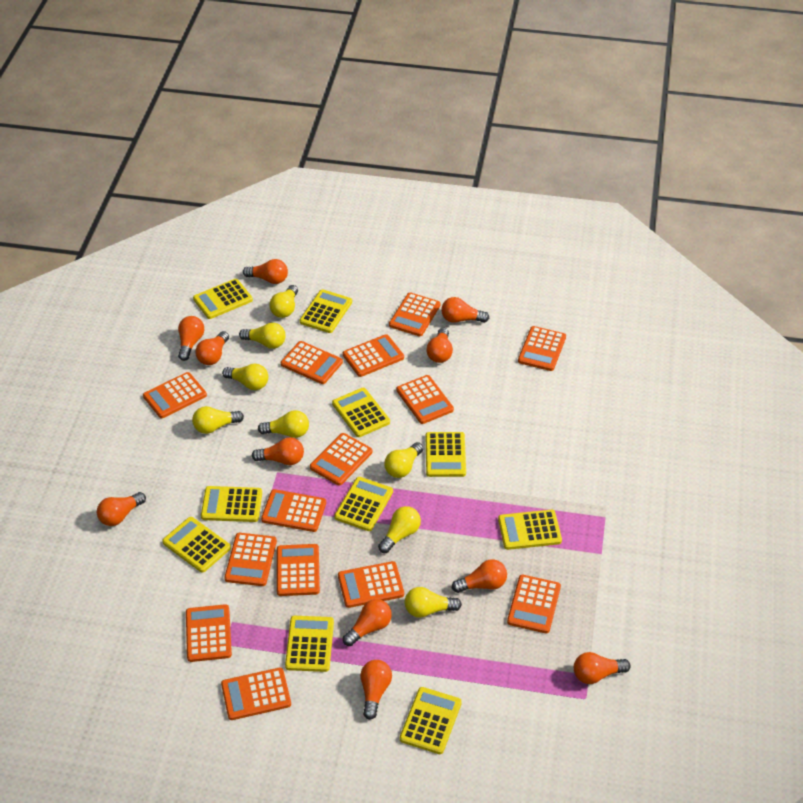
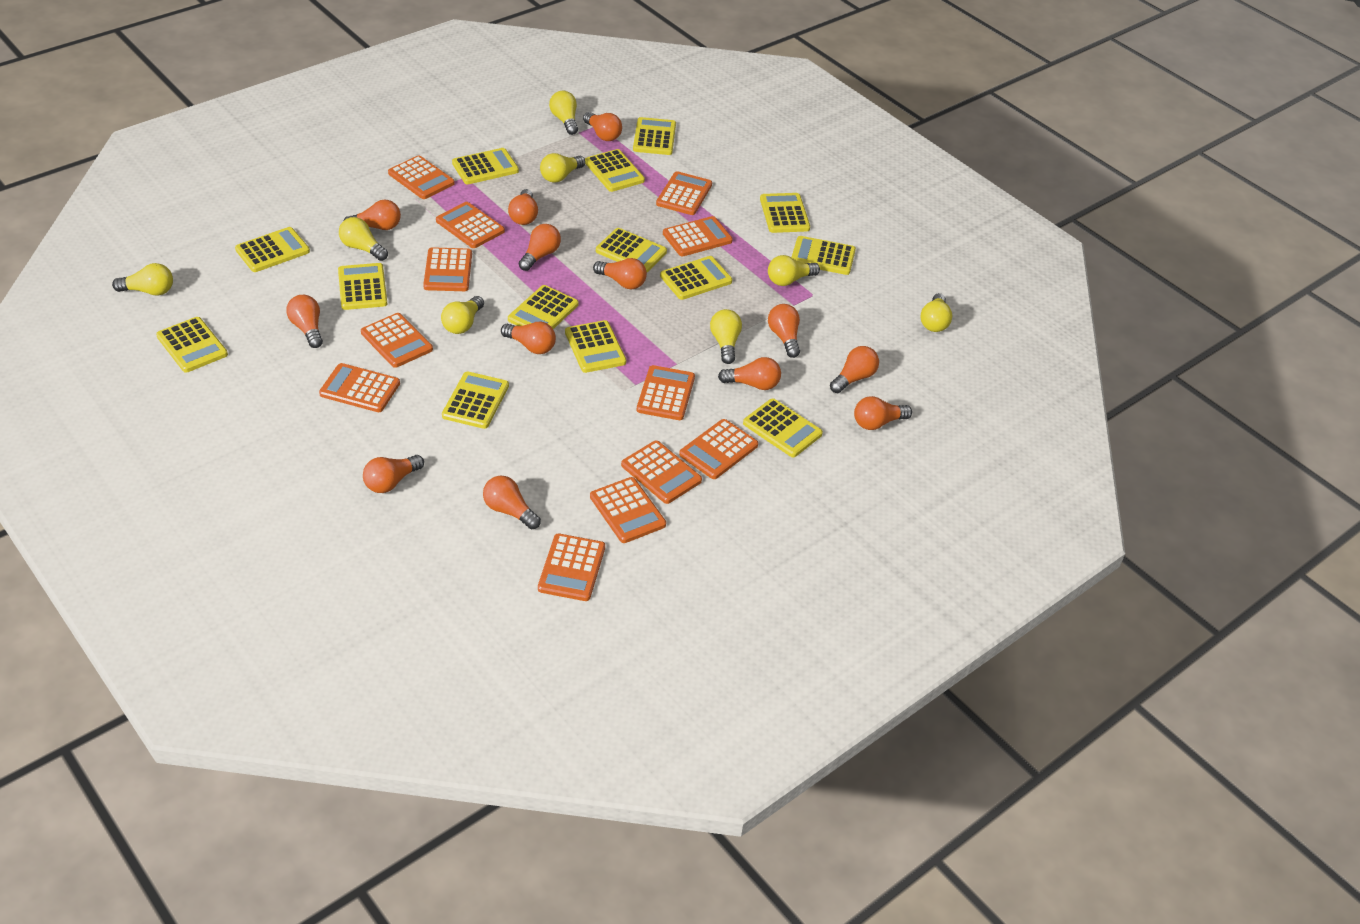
orange calculator: [143,372,207,418] [186,604,232,662] [221,668,291,720] [224,533,277,586] [261,489,326,532] [277,544,320,596] [281,341,343,384] [310,433,372,486] [338,561,404,608] [343,334,404,377] [389,293,441,336] [397,375,454,424] [507,575,561,633] [518,326,566,371] = 14 -> [319,363,400,412] [361,313,433,368] [388,155,455,199] [423,247,472,291] [436,202,505,248] [538,534,605,601] [590,477,666,543] [621,441,702,504] [637,365,695,420] [656,171,712,215] [663,216,733,257] [679,419,758,479] = 12
orange light bulb: [97,492,146,526] [178,316,204,361] [195,331,229,365] [243,259,288,284] [252,437,304,465] [343,599,392,646] [360,660,392,720] [426,328,453,363] [441,297,489,323] [452,559,507,593] [574,652,630,684] = 11 -> [286,295,323,348] [344,199,401,230] [363,455,424,493] [483,476,541,530] [501,322,556,354] [508,189,538,225] [519,224,561,271] [583,112,622,141] [593,258,647,289] [718,357,781,390] [768,304,800,358] [830,346,879,393] [854,396,912,430] = 13
yellow calculator: [162,517,231,573] [193,279,253,319] [201,486,262,522] [285,616,334,672] [300,289,352,333] [332,388,390,437] [334,477,393,531] [400,687,462,754] [426,432,466,477] [498,510,562,550] = 10 -> [156,317,228,373] [235,227,310,272] [338,263,388,310] [442,371,509,429] [452,148,519,184] [508,285,578,329] [565,320,626,373] [585,149,645,192] [596,228,667,272] [633,117,676,155] [660,256,732,300] [743,398,823,457] [760,193,810,233] [791,236,856,275] = 14

